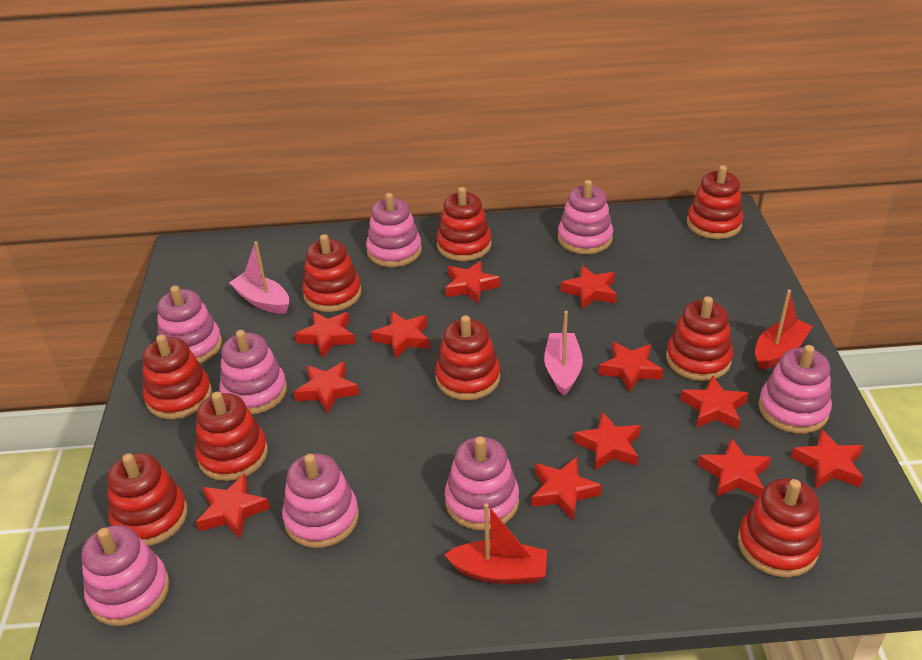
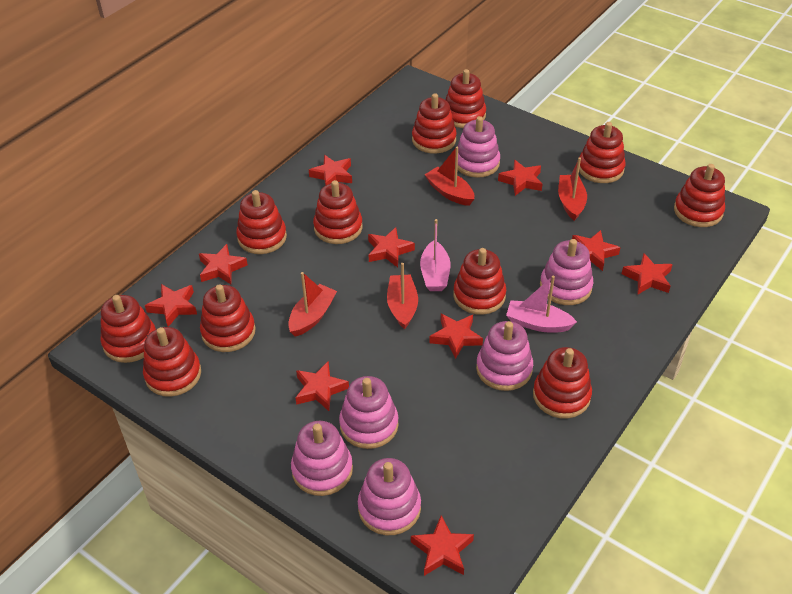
pink stacking toy: [82,525,169,626] [157,285,222,364] [219,330,287,414] [282,454,359,548] [366,193,422,267] [445,436,519,530] [558,180,613,254] [758,345,832,434] = 8 -> [291,421,353,496] [339,376,399,449] [358,458,421,535] [457,116,500,178] [476,321,533,391] [540,239,593,305] = 6
red boat: [444,503,547,584] [755,290,813,370] = 2 -> [288,272,337,337] [387,263,418,329] [425,147,474,206] [558,157,587,221] = 4
red stacking toy: [107,453,187,546] [143,334,212,419] [195,392,268,481] [302,234,362,312] [435,315,500,400] [436,187,491,261] [666,296,733,381] [687,165,743,239] [738,478,822,578] = 9 -> [101,295,156,363] [143,327,201,397] [200,284,256,352] [236,190,287,254] [313,180,363,244] [412,93,457,154] [446,69,486,128] [453,248,506,315] [533,347,592,419] [579,122,626,183] [674,164,725,227] = 11
red star: [196,474,270,539] [294,362,359,414] [295,312,355,358] [371,311,430,359] [445,261,500,304] [532,457,602,520] [561,266,617,309] [574,412,641,470] [598,342,663,392] [680,376,749,430] [698,438,771,497] [791,429,864,488] = 12 -> [145,284,197,327] [199,244,248,284] [295,361,349,411] [309,155,352,186] [368,227,415,268] [411,515,474,576] [429,314,483,359] [498,160,542,196] [572,230,621,271] [622,253,673,294] = 10

